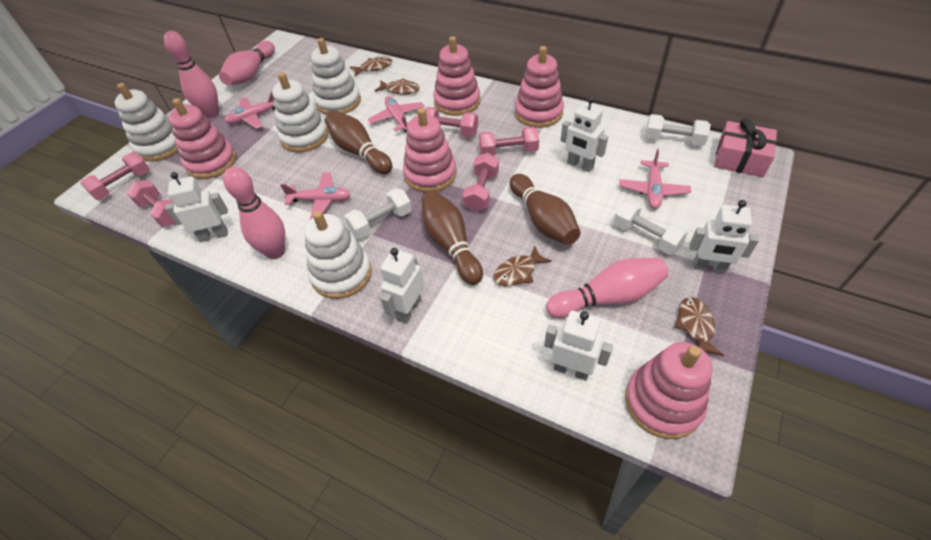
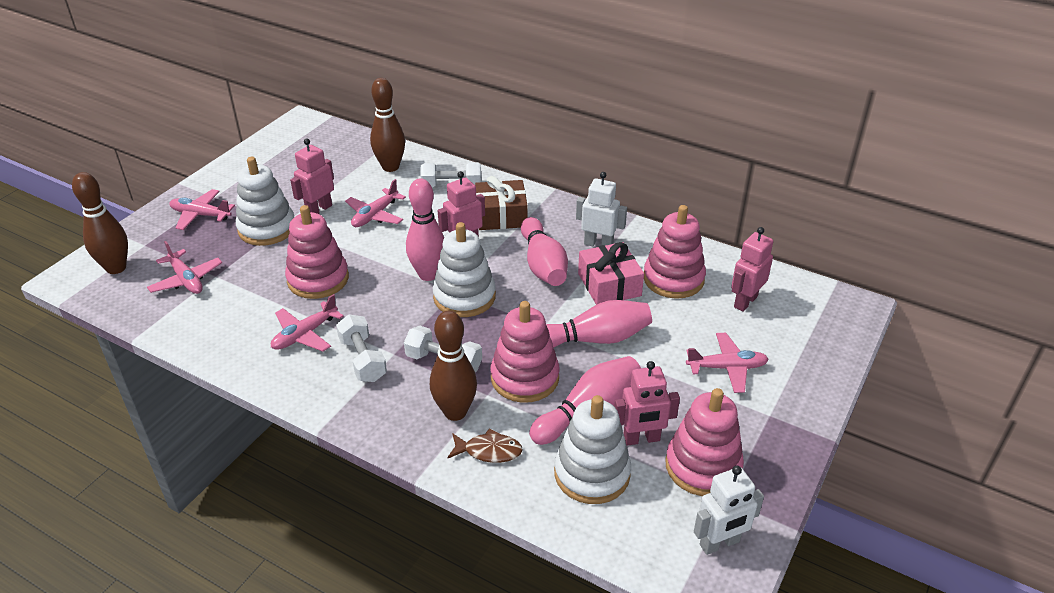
brown fish: [350,57,392,76] [375,78,420,94] [493,246,552,286] [675,297,724,356] = 4 -> [447,428,523,463] = 1
brown gift: none = 0 -> [475,176,528,230] = 1
pink dumbbell: [81,152,150,200] [127,180,177,227] [424,107,478,137] [463,153,499,212] [479,126,539,156] = 5 -> none = 0
pink plane: [225,91,275,129] [280,172,351,220] [368,96,425,132] [619,149,691,209] = 4 -> [147,241,222,294] [169,189,235,230] [271,294,344,352] [345,179,406,227] [686,333,769,393] = 5
pink robot: none = 0 -> [290,138,334,214] [438,171,485,237] [614,361,680,446] [731,227,773,312] = 4
pink stacking toy: [169,98,236,179] [403,108,457,192] [433,36,481,116] [515,46,564,128] [625,342,712,439] = 5 -> [285,205,349,299] [490,301,560,403] [644,205,706,299] [665,388,744,496] = 4
white robot: [166,172,228,242] [380,248,424,324] [544,311,613,381] [561,97,608,172] [689,200,759,273] = 5 -> [576,172,627,246] [694,465,764,555] = 2
white stacking toy: [114,83,178,162] [272,72,329,153] [304,210,372,299] [311,38,361,115] = 4 -> [236,157,294,246] [433,222,496,317] [554,395,631,504] = 3

